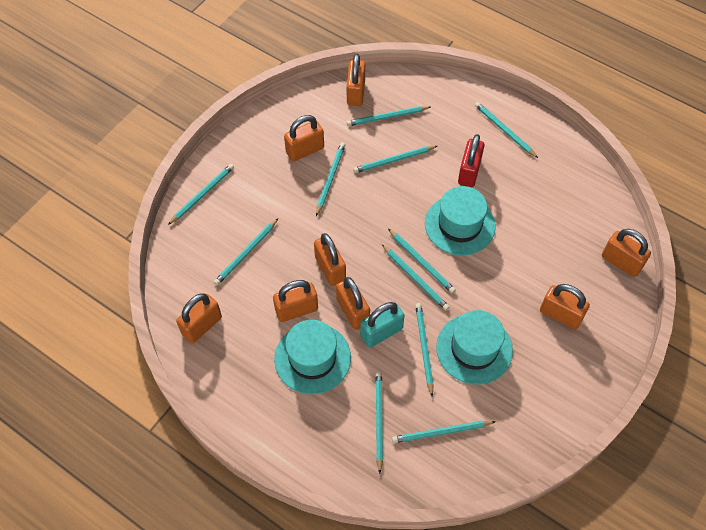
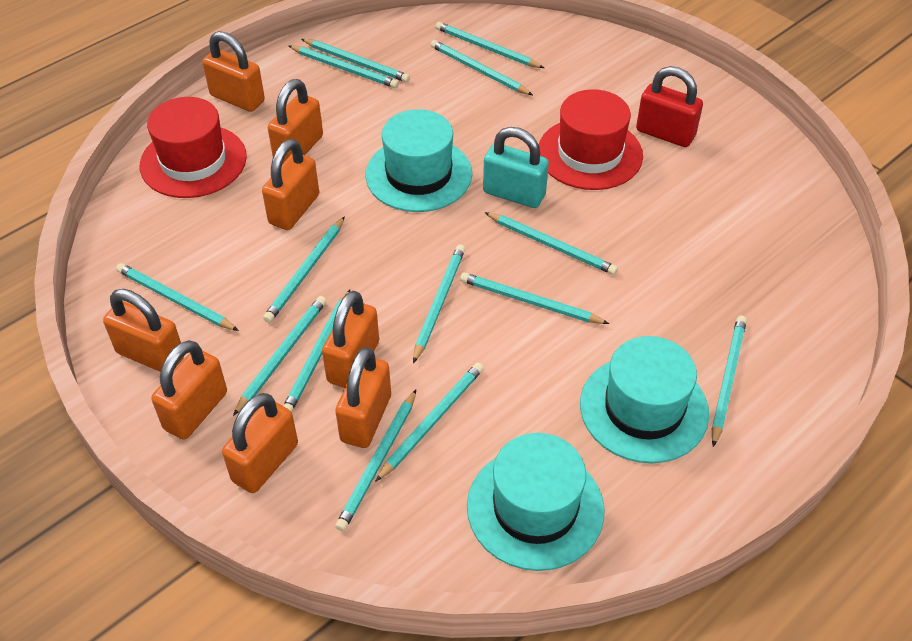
red hat: none = 0 -> [140,97,247,198] [539,89,643,190] = 2
turquoise pencil: [168,164,234,225] [214,219,278,286] [316,142,345,216] [347,106,430,126] [353,146,437,173] [375,371,383,474] [382,244,449,311] [388,229,456,294] [392,420,496,443] [415,303,434,396] [475,102,538,158] = 11 -> [116,263,239,331] [233,296,327,416] [263,216,345,323] [283,290,350,412] [289,45,399,88] [302,39,410,82] [335,390,416,531] [375,362,484,482] [413,245,465,363] [430,40,533,95] [435,22,544,68] [460,272,609,324] [484,212,618,275] [712,315,747,447] = 14

